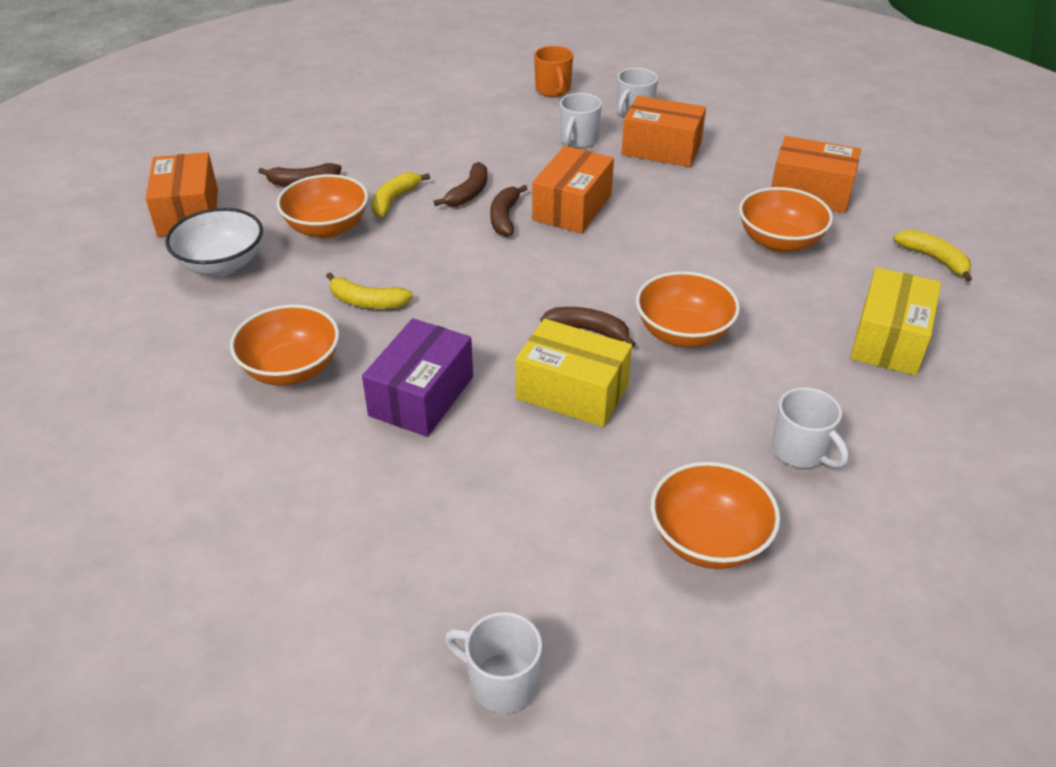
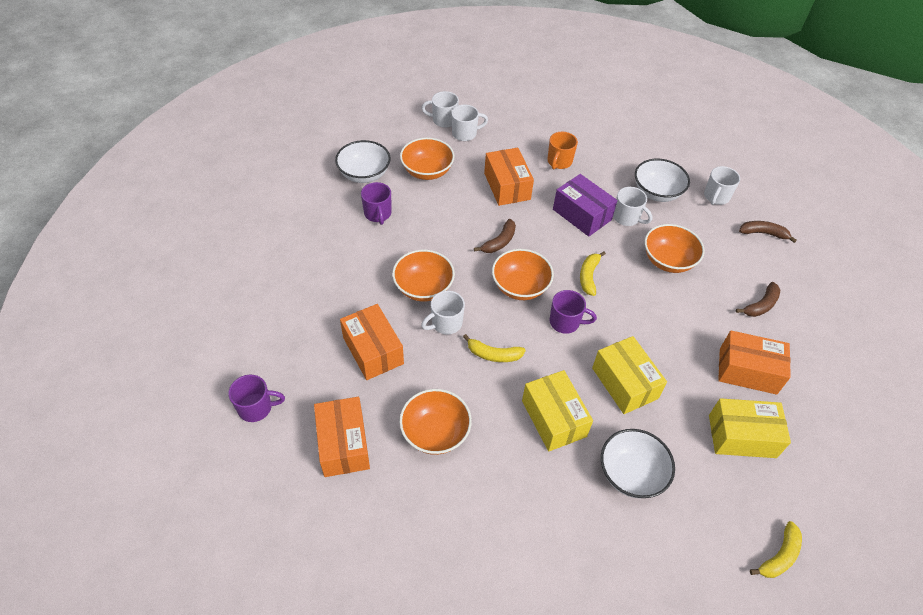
brown banana: [258,163,342,187] [434,162,487,206] [490,185,528,237] [540,307,636,347] = 4 -> [474,219,516,253] [736,282,780,317] [739,221,797,243] = 3
purple mug: none = 0 -> [229,375,285,422] [361,182,391,225] [550,290,597,334] = 3
white bowl: [165,208,263,276] = 1 -> [335,140,391,183] [601,429,675,498] [635,159,690,202] = 3
white mug: [444,612,542,713] [560,93,602,148] [617,68,658,118] [772,387,849,468] = 4 -> [421,91,459,128] [421,291,465,334] [452,105,488,141] [613,187,652,226] [704,166,740,205] = 5
yellow box: [515,319,632,427] [850,267,941,375] = 2 -> [522,370,593,451] [592,336,667,414] [709,398,791,458] = 3

